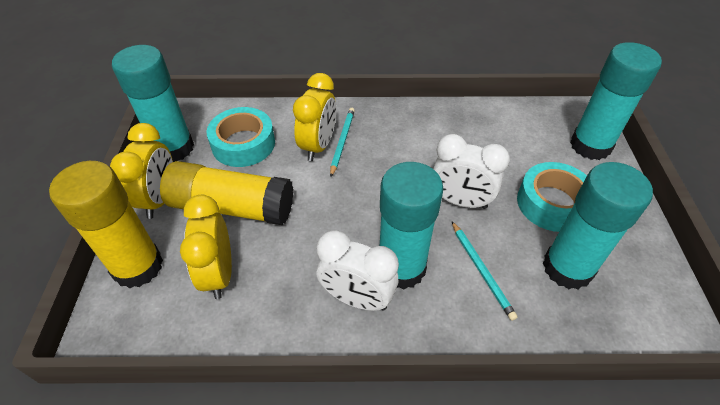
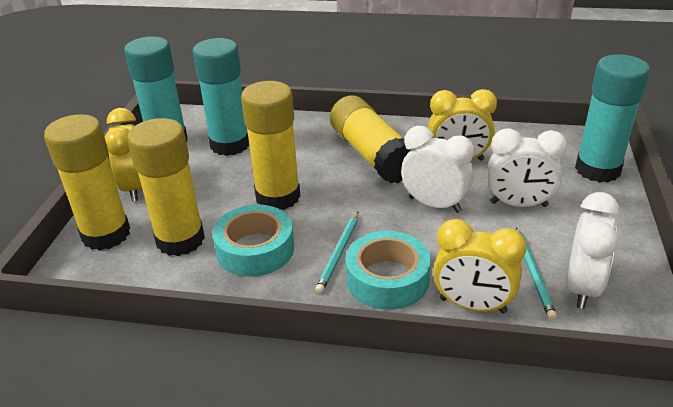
turquoise glue stick: [112,45,194,162] [380,162,444,290] [543,162,653,290] [570,42,662,160] = 4 -> [124,37,188,143] [193,38,249,156] [575,54,650,182] = 3
white clock: [316,230,399,311] [433,134,510,209] = 2 -> [401,126,475,213] [488,128,567,207] [567,192,619,309] = 3
yellow glue stick: [49,161,163,289] [160,161,293,225] = 2 -> [44,114,130,250] [127,118,205,256] [241,81,300,210] [330,96,411,183] = 4

